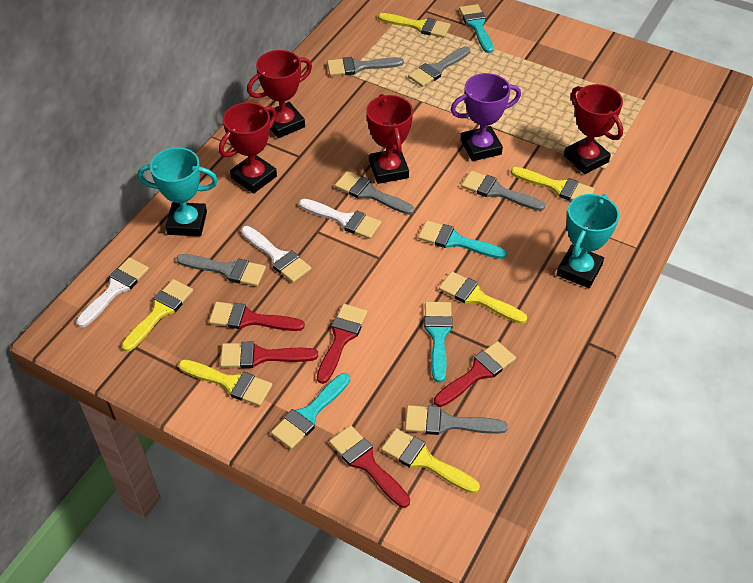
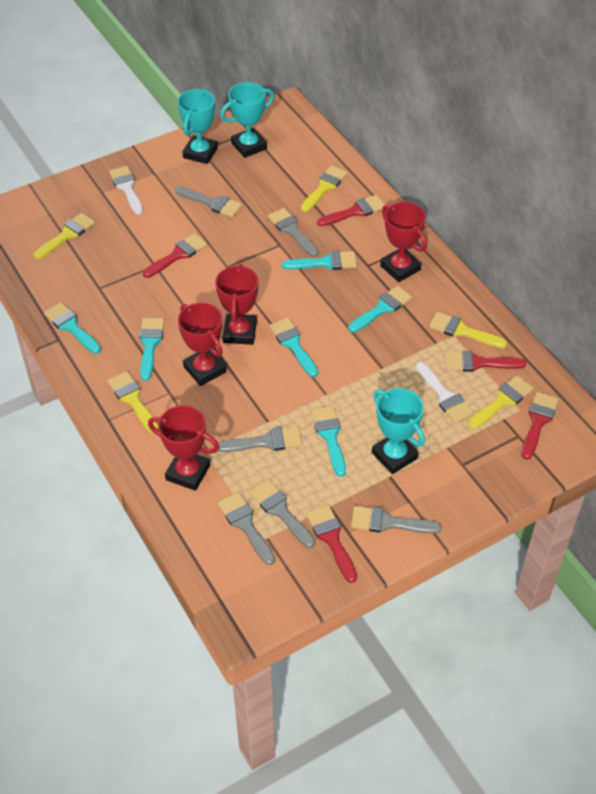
purple trophy: [451,73,521,161] = 1 -> none = 0
turquoise brush: [271,373,350,449] [418,220,507,259] [424,302,453,383] [459,4,493,53] = 4 -> [44,302,101,354] [139,318,164,381] [269,318,318,377] [282,251,357,270] [311,406,346,477] [348,286,412,333] = 6
turquoise trophy: [138,147,218,236] [557,194,619,288] = 2 -> [177,89,218,164] [220,82,274,158] [372,388,425,474] = 3
white brush: [76,257,149,328] [241,226,311,283] [299,199,381,239] = 3 -> [109,166,143,215] [416,362,474,423] = 2
yellow brush: [122,279,193,352] [178,359,272,406] [378,13,451,38] [381,428,480,494] [439,271,527,324] [511,167,595,201] = 6 -> [34,213,96,259] [108,371,158,433] [301,166,348,212] [429,312,507,348] [468,376,534,429] = 5

